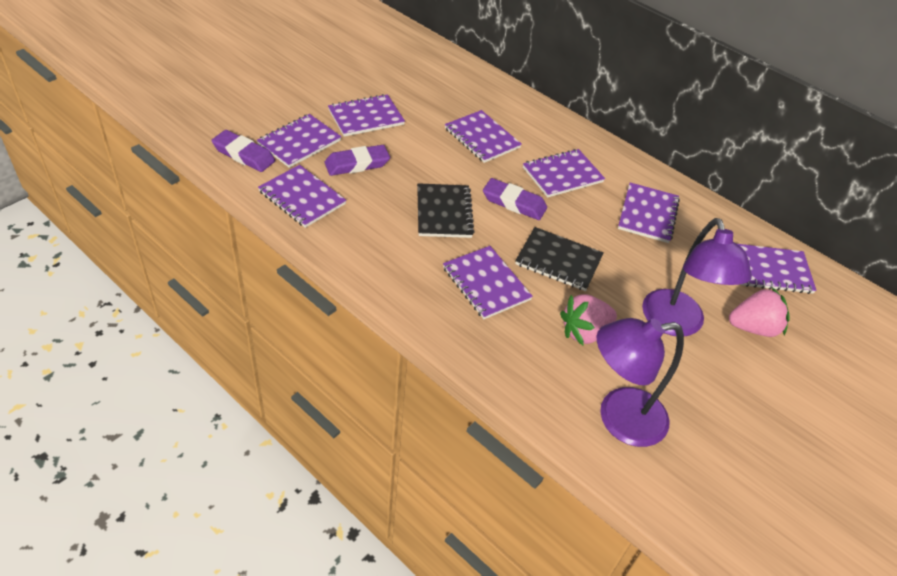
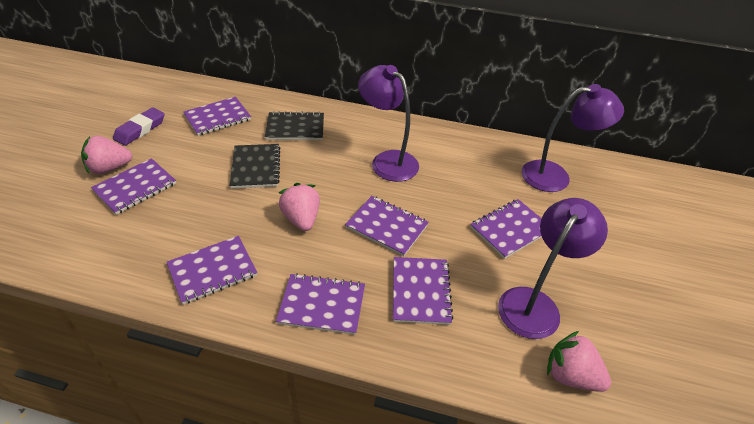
pink strawberry: [560,294,617,345] [729,287,790,337] = 2 -> [81,136,133,174] [279,183,320,231] [547,331,611,392] = 3
purple eraser: [211,130,275,172] [324,145,390,176] [483,178,547,220] = 3 -> [113,108,164,146] = 1
purple lamp: [597,318,684,447] [642,218,752,336] = 2 -> [358,65,419,182] [498,198,608,339] [521,84,624,192] = 3
purple notebook: [257,114,342,168] [258,165,346,228] [328,94,405,137] [443,246,533,319] [445,110,522,163] [523,149,605,198] [618,182,680,243] [738,244,817,294] = 8 -> [91,158,176,215] [167,236,257,305] [183,97,251,136] [276,273,365,335] [345,196,429,256] [393,257,453,325] [470,199,542,259] = 7

